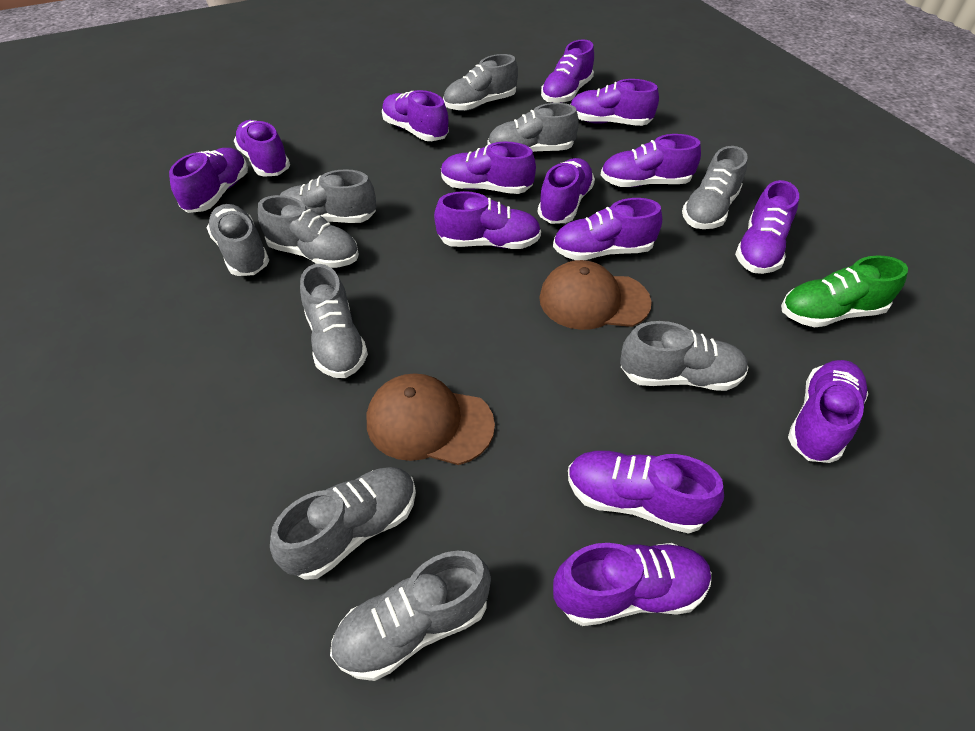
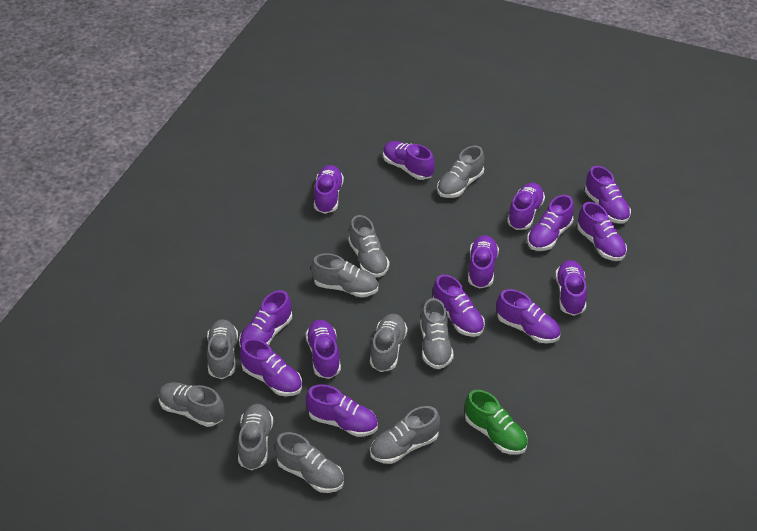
brown cap: [367,373,495,465] [539,260,652,330] = 2 -> none = 0

